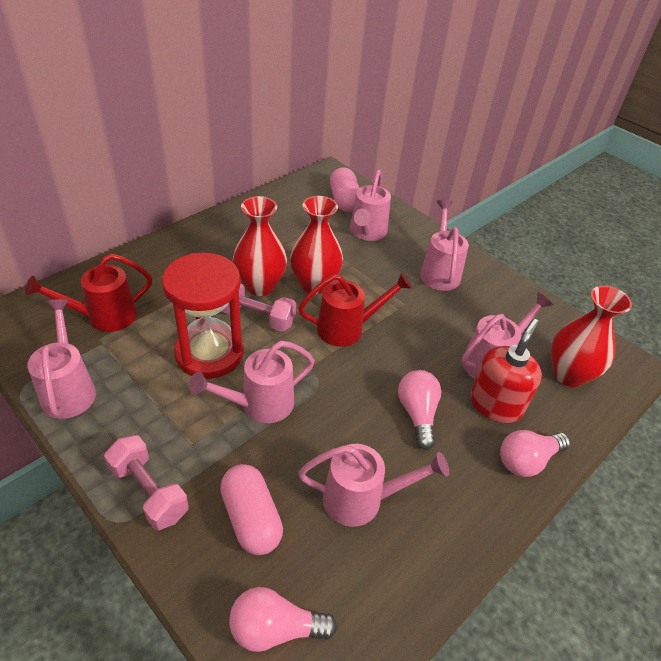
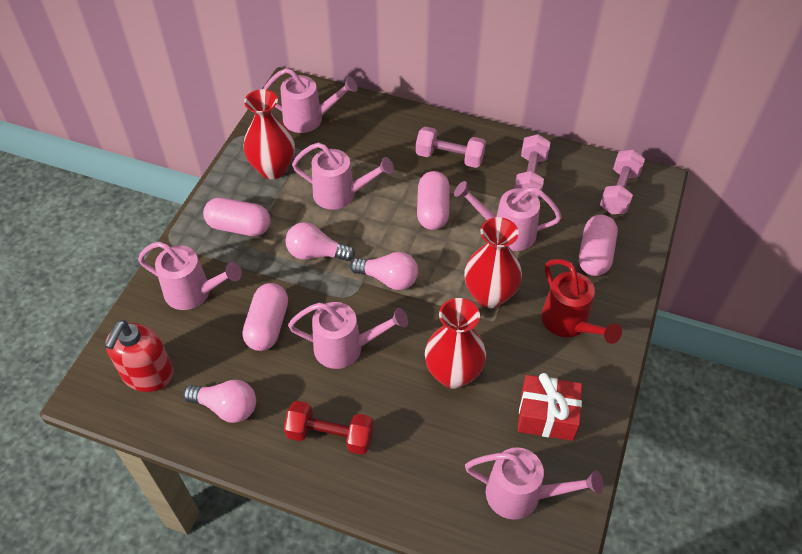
pink capsule: [220,464,283,555] [330,167,359,212] = 2 -> [203,198,271,236] [242,283,288,351] [417,171,450,230] [579,215,618,276] = 4
pink dumbbell: [104,435,189,530] [221,283,296,332] = 2 -> [416,127,486,168] [514,134,550,198] [600,149,645,214] = 3
red dumbbell: none = 0 -> [284,401,374,455] = 1
red gift: none = 0 -> [518,373,582,441] = 1
red hourglass: [162,253,244,379] = 1 -> none = 0
red watering can: [25,254,152,332] [298,273,412,347] = 2 -> [541,259,622,344] = 1

